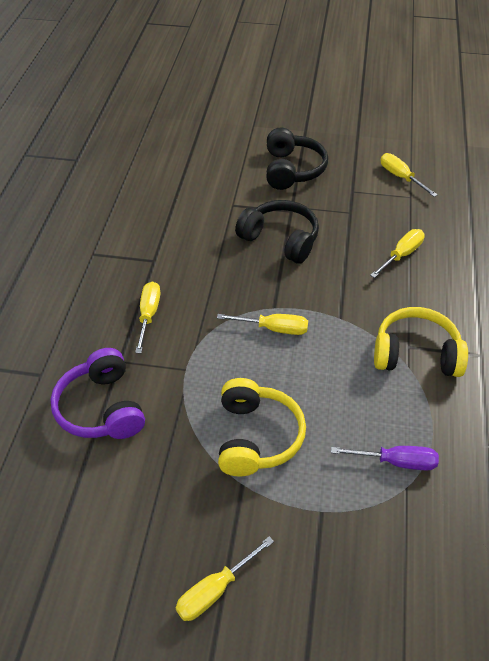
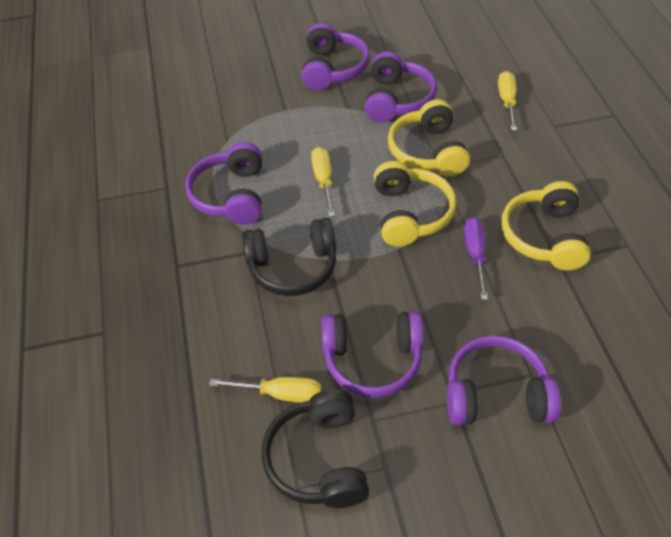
purple headphones: [50,348,145,439] = 1 -> [185,142,262,224] [301,23,370,90] [322,311,424,398] [364,51,437,122] [447,336,561,425] = 5
yellow headphones: [218,378,306,477] [374,307,468,377] = 2 -> [374,161,456,247] [388,99,470,177] [501,181,591,270] = 3
yellow screwdriver: [135,281,160,354] [176,537,274,621] [217,314,308,335] [370,229,425,278] [381,153,438,197] = 5 -> [209,377,321,403] [311,147,335,217] [498,71,517,131] = 3

